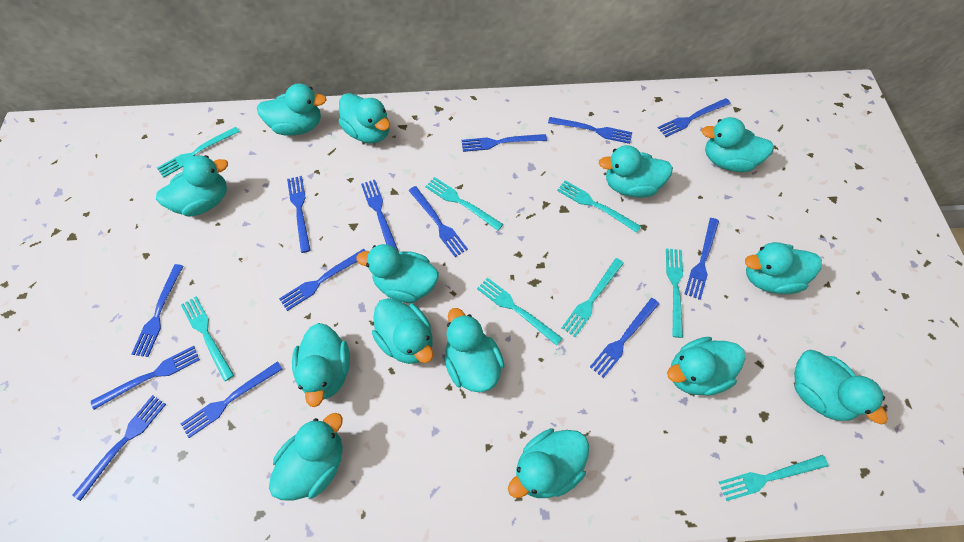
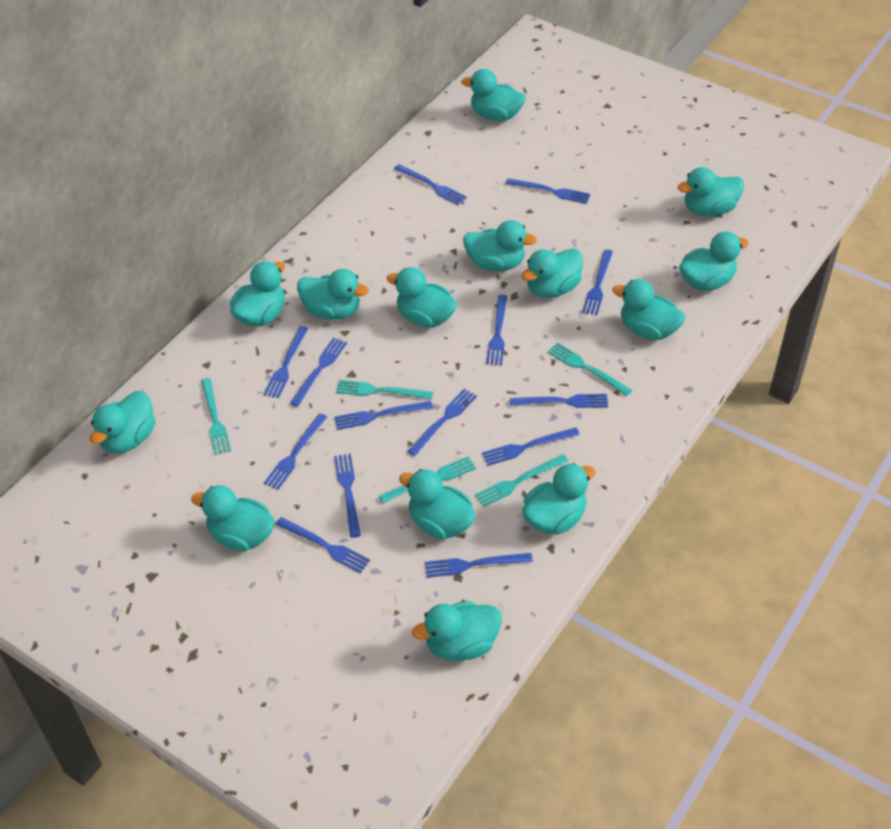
blue fork: [73,395,166,501] [91,346,200,410] [132,264,183,357] [180,361,283,438] [279,249,366,311] [287,176,311,253] [361,180,399,252] [409,186,468,257] [462,134,547,152] [548,117,632,144] [590,298,659,378] [658,98,731,137] [685,218,719,300] = 13 -> [264,326,308,398] [264,413,327,490] [275,517,370,573] [290,337,347,407] [334,401,433,430] [334,454,361,538] [394,164,467,205] [407,389,477,456] [425,553,533,578] [482,427,580,466] [486,295,507,365] [506,178,590,204] [510,394,608,408] [582,249,613,315] = 14
turquoise fork: [157,127,240,178] [181,296,234,381] [425,177,503,231] [477,278,563,346] [557,180,641,233] [562,258,624,337] [666,248,683,338] [719,455,829,501] = 8 -> [201,378,231,455] [336,380,433,399] [379,456,476,503] [475,454,568,507] [548,342,632,396] = 5

